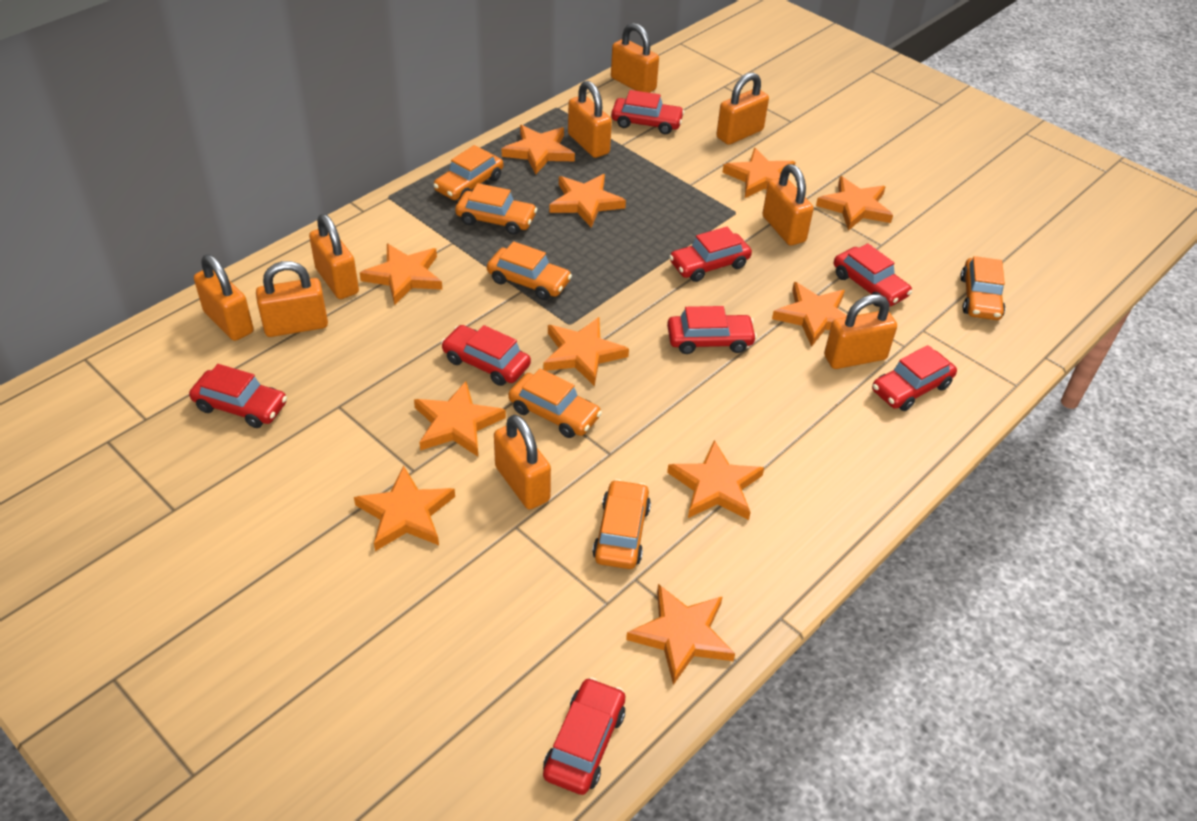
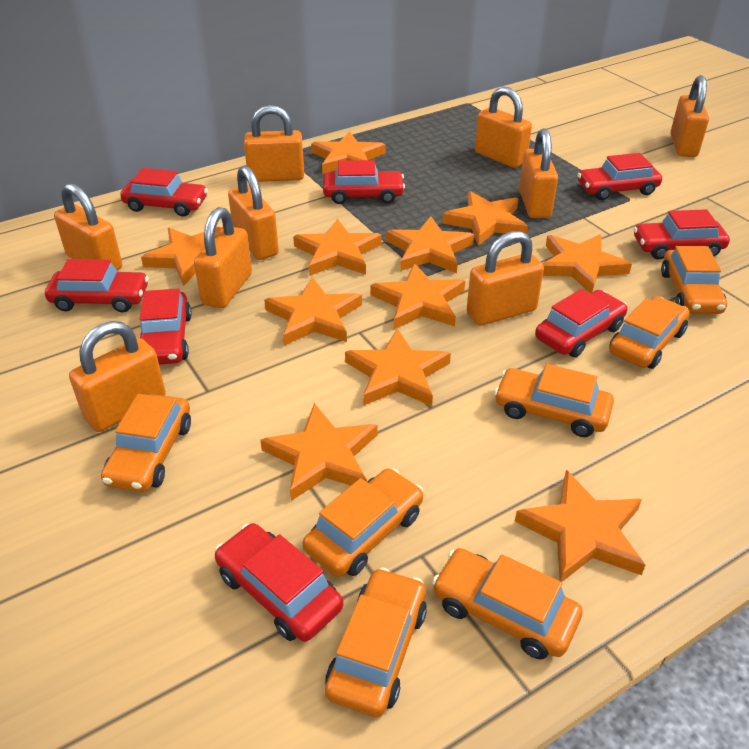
orange car: [433,145,503,200] [455,183,537,235] [487,241,572,300] [508,368,602,438] [592,479,651,569] [960,256,1005,320] = 6 -> [101,394,191,492] [303,468,423,577] [325,568,427,717] [432,548,582,659] [494,364,614,437] [609,296,690,369] [661,246,727,314] = 7

